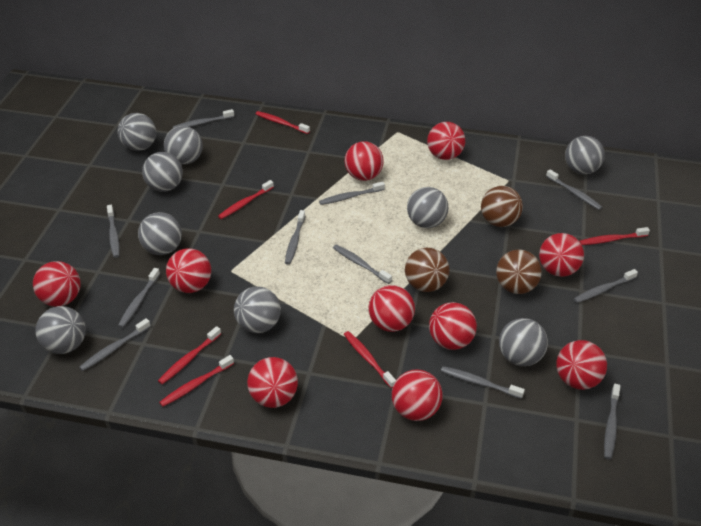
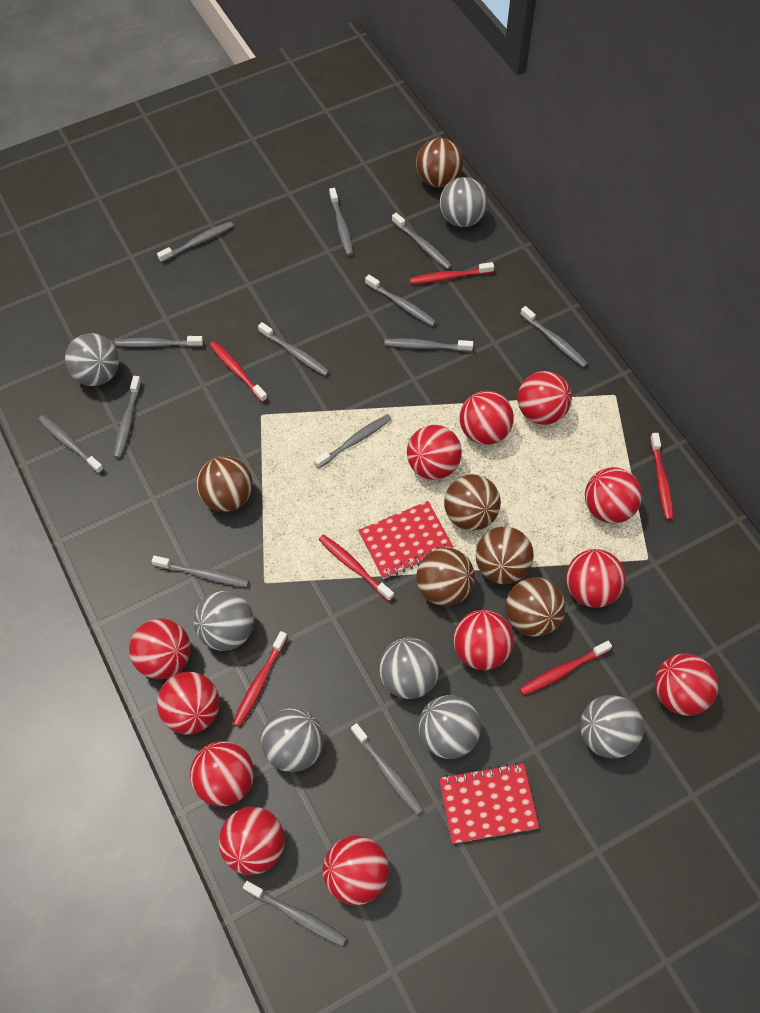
brown ball: [405,248,449,292] [481,186,523,227] [496,249,542,294] = 3 -> [196,456,253,512] [416,138,463,187] [416,548,475,606] [444,474,501,531] [476,527,534,584] [506,577,565,637] = 6
grey ball: [35,306,86,354] [118,113,156,151] [138,212,182,255] [142,152,183,192] [164,126,203,165] [234,286,281,333] [407,187,449,228] [499,318,548,366] [565,136,605,175] = 9 -> [65,333,119,386] [194,591,254,651] [261,708,324,772] [379,637,440,699] [418,695,481,759] [440,177,488,227] [580,695,644,759] = 7
grey toothbrush: [79,318,151,371] [107,205,120,258] [118,268,160,328] [173,109,234,128] [285,210,305,265] [319,182,385,205] [333,244,392,284] [441,366,525,399] [546,169,602,210] [573,269,638,303] [604,384,620,459] = 11 -> [38,415,104,474] [114,336,203,347] [114,376,141,458] [152,555,249,587] [157,221,234,263] [243,881,347,946] [258,322,330,376] [314,414,391,469] [329,188,353,256] [351,723,424,815] [365,275,436,327] [384,338,473,352] [392,213,452,270] [520,306,588,368] = 14
red ball: [33,261,81,307] [166,248,211,293] [247,357,298,408] [344,141,384,181] [368,285,415,332] [392,369,443,421] [427,122,465,160] [429,302,477,350] [539,233,584,277] [556,340,607,390] = 10 -> [129,619,191,679] [157,672,220,734] [190,741,254,807] [219,807,285,875] [323,835,389,905] [407,425,462,480] [454,610,514,670] [460,391,514,445] [518,371,572,425] [566,549,626,608] [585,467,642,524] [655,654,718,716] = 12
red notebook: none = 0 -> [358,501,454,579] [439,763,539,844] = 2

